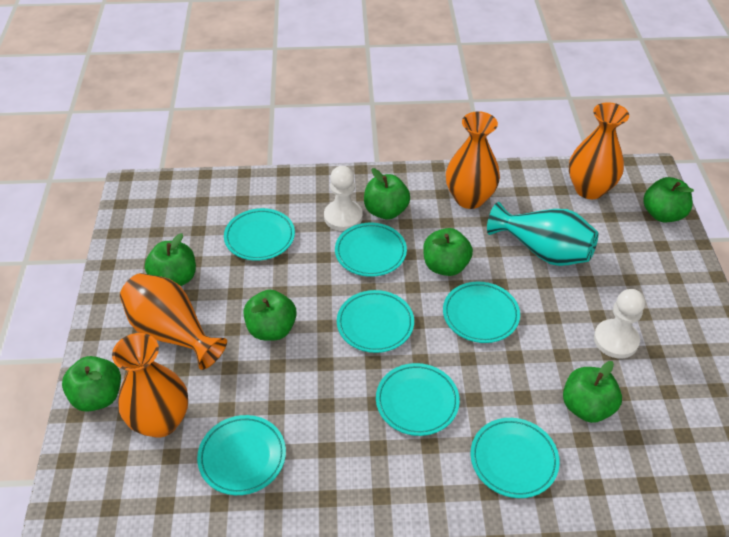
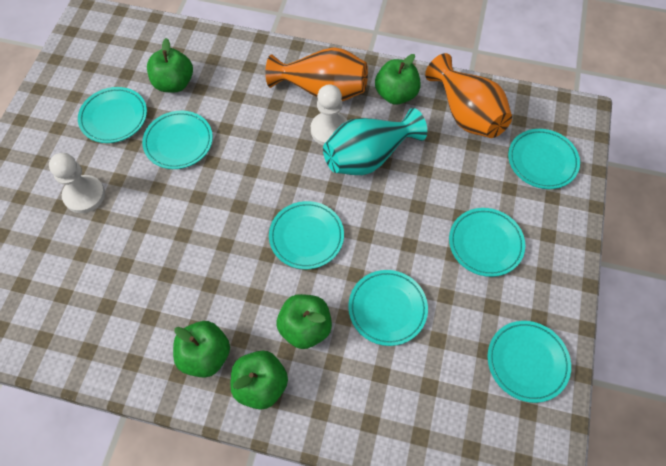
green apple: [62,356,121,412] [145,233,196,286] [243,290,297,341] [364,168,410,219] [423,228,473,276] [563,361,622,423] [643,177,694,222] = 7 -> [147,38,193,92] [173,321,230,378] [230,351,288,410] [277,294,332,349] [375,54,421,105] = 5
orange vase: [112,333,188,438] [120,273,227,370] [446,111,500,209] [569,102,629,199] = 4 -> [265,47,368,101] [425,53,512,138] = 2

